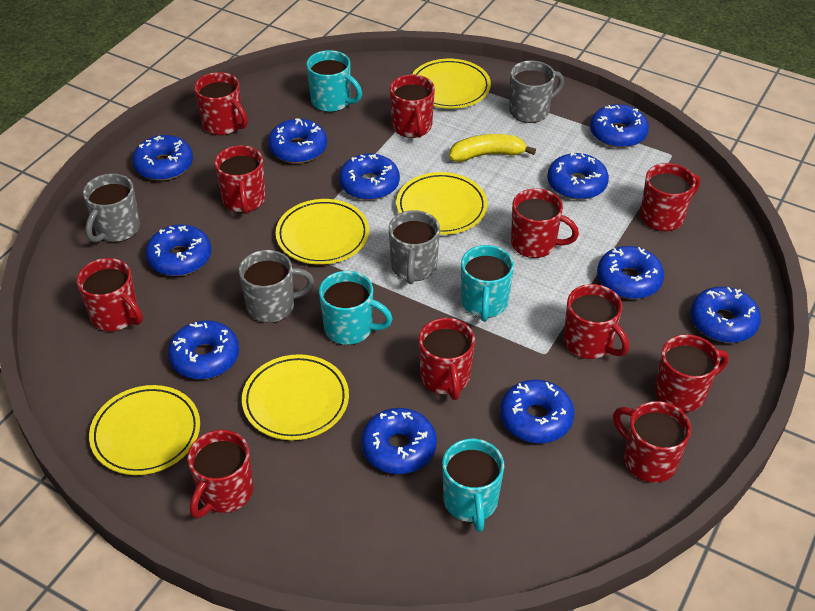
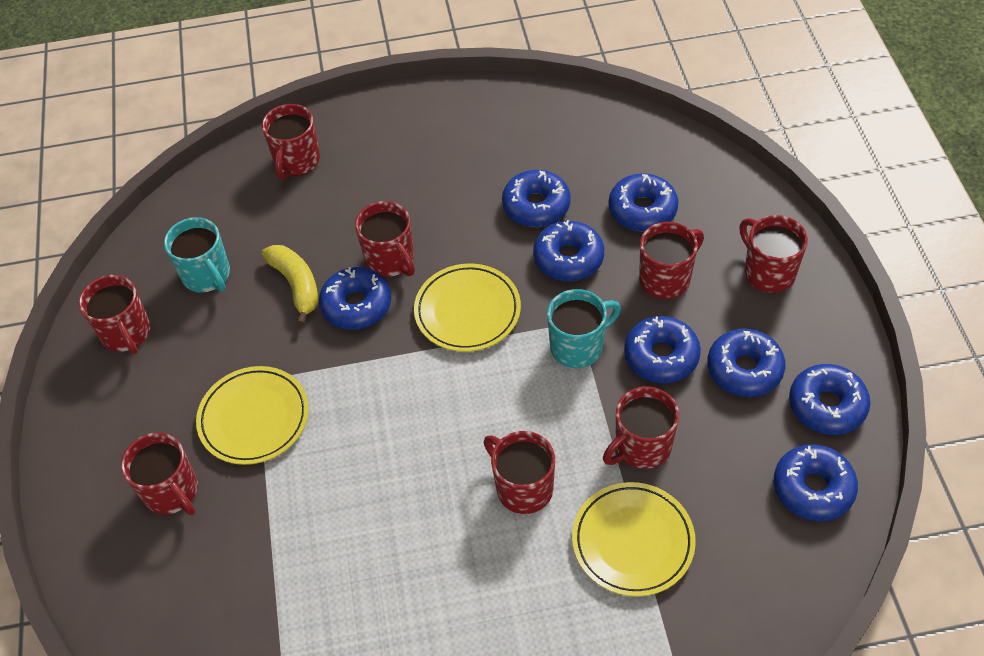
blue donut: [132,135,193,181] [145,224,212,276] [168,320,239,379] [268,119,327,163] [339,153,400,200] [361,408,437,474] [500,379,574,443] [547,152,609,200] [590,104,649,148] [597,246,664,299] [690,287,761,343] = 11 -> [319,267,391,330] [502,170,571,227] [533,220,604,281] [608,173,678,232] [624,316,701,383] [707,329,786,397] [774,444,858,521] [789,364,870,435] = 8
grey mug: [83,173,140,242] [239,250,314,323] [389,210,440,284] [509,61,564,123] = 4 -> none = 0
red mug: [77,258,143,332] [187,430,253,518] [194,72,248,135] [214,145,266,214] [390,74,435,138] [419,318,475,400] [511,188,579,258] [564,284,629,359] [613,401,691,483] [640,163,700,231] [655,334,729,412] = 11 -> [79,275,150,354] [121,433,198,515] [262,104,320,179] [355,201,415,277] [484,431,555,514] [603,386,679,469] [639,222,704,299] [740,215,808,293] = 8
turquoise mug: [306,50,362,112] [319,271,393,345] [442,439,504,532] [461,245,514,322] = 4 -> [164,217,230,293] [547,289,621,368] = 2
yellow plate: [89,385,200,475] [242,354,349,440] [276,199,369,265] [396,172,487,235] [412,59,491,109] = 5 -> [196,366,309,465] [414,263,521,352] [572,482,696,597] = 3

